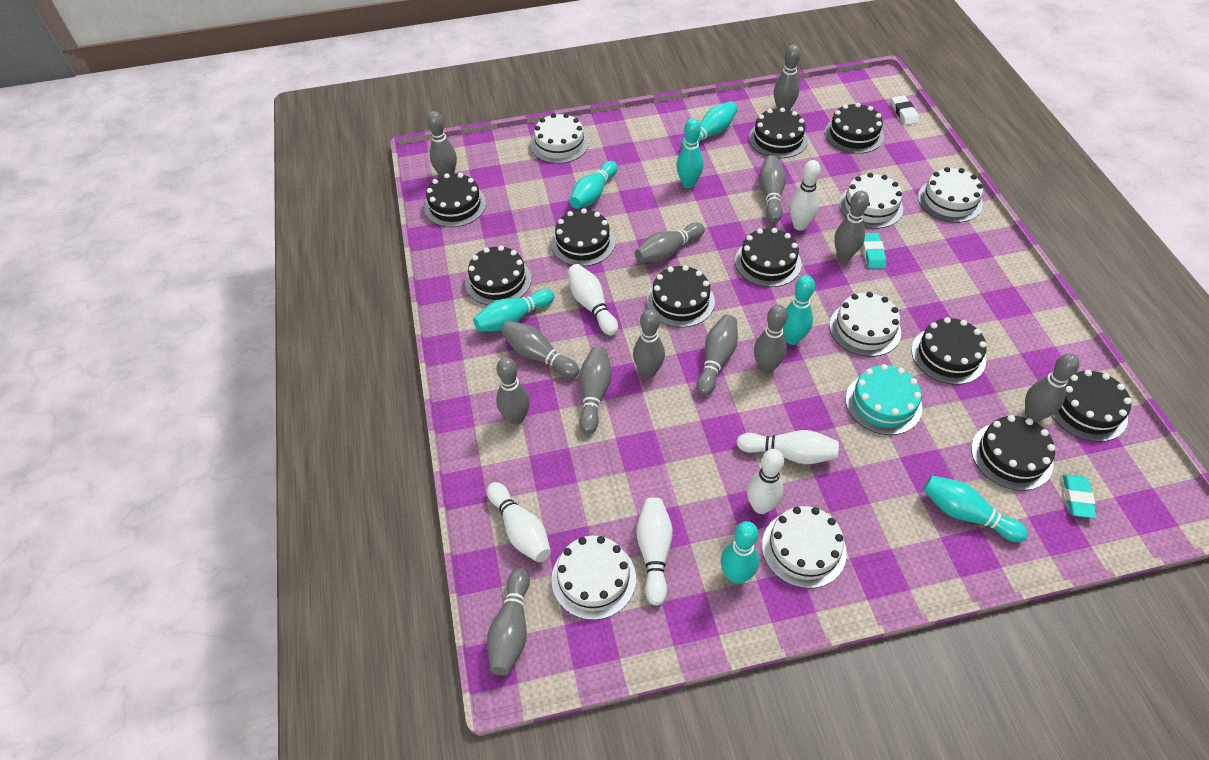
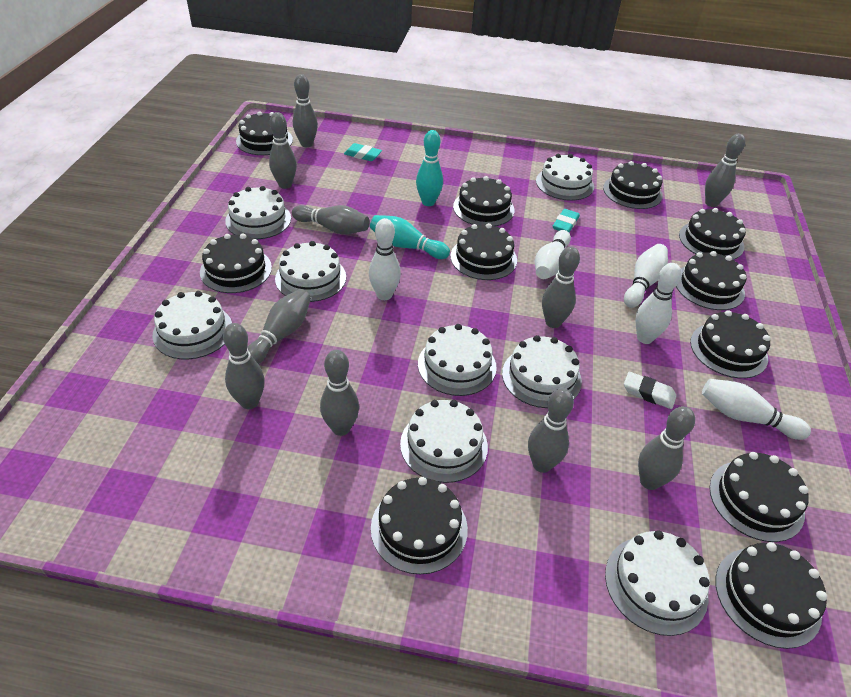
black cake: [424,173,486,227] [465,246,531,305] [551,208,615,266] [647,265,715,327] [735,228,801,287] [749,107,808,158] [825,103,884,154] [911,317,987,385] [971,415,1055,491] [1051,370,1132,442] = 10 -> [200,234,272,293] [236,111,293,155] [371,477,468,574] [450,223,517,280] [453,176,514,226] [603,161,663,209] [676,251,746,310] [679,208,746,260] [690,310,771,378] [709,452,809,542] [715,542,827,649] = 11
grey bowling pin: [427,111,457,177] [487,567,530,676] [496,357,530,425] [501,320,580,378] [579,346,612,434] [633,309,665,378] [635,223,705,263] [696,315,738,396] [754,305,788,374] [759,155,786,223] [774,45,801,110] [834,191,869,261] [1025,353,1080,422] = 13 -> [223,323,265,409] [247,289,311,364] [269,112,297,189] [292,205,370,234] [293,74,318,147] [320,350,359,436] [528,388,574,473] [542,246,580,328] [638,406,695,490] [705,134,745,207] = 10
turquoise bowling pin: [473,289,555,332] [569,161,618,209] [676,118,704,188] [681,101,738,148] [721,521,759,584] [783,275,815,345] [923,476,1028,542] = 7 -> [370,215,450,259] [416,130,443,206] = 2
turquoise cake: [846,364,922,435] = 1 -> none = 0
white bowling pin: [487,482,551,562] [568,264,618,336] [636,497,673,605] [736,430,839,464] [747,449,784,514] [790,160,821,230] = 6 -> [369,218,401,300] [535,230,571,279] [624,244,668,308] [635,263,681,344] [702,379,811,440] = 5
white cake: [531,113,589,164] [551,536,636,620] [762,506,847,589] [829,292,901,357] [839,173,903,229] [918,167,983,223] = 6 -> [152,291,232,359] [225,186,291,239] [275,241,346,302] [400,400,488,483] [418,324,497,396] [502,335,582,408] [536,154,594,201] [605,530,710,636] = 8

